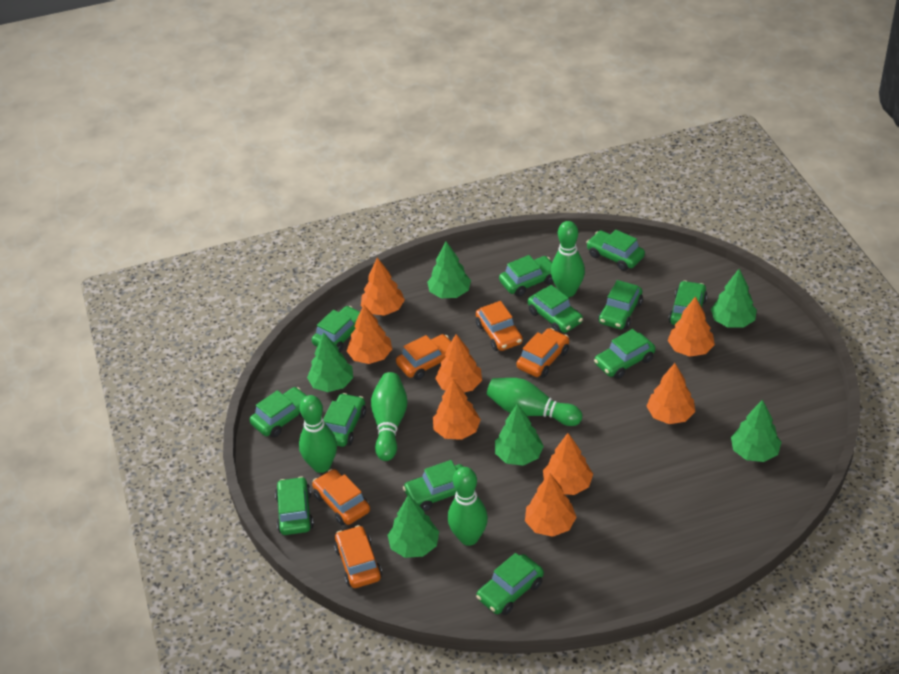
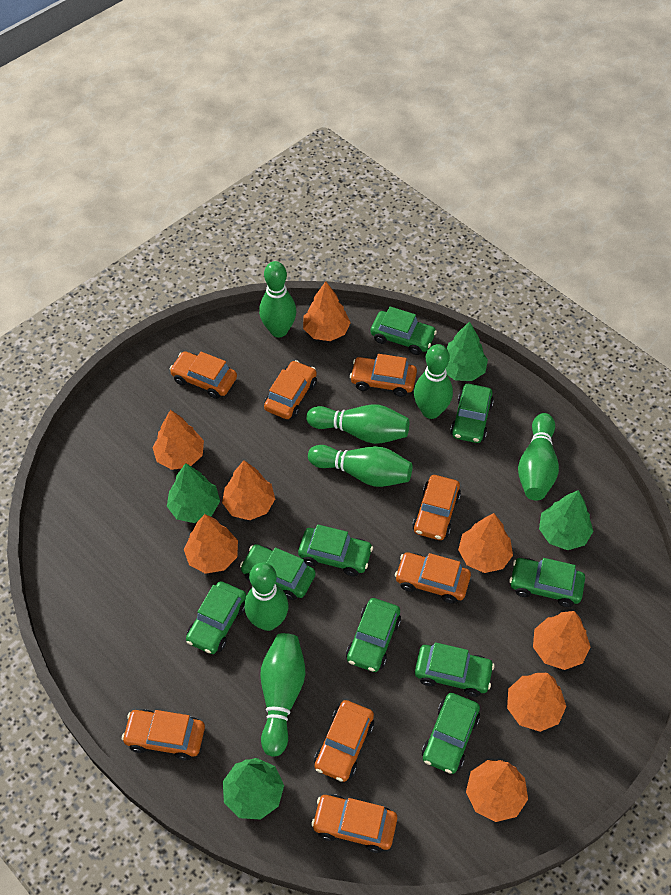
green bowling pin: [299,395,337,473] [371,372,408,461] [448,467,488,546] [487,378,582,426] [551,221,585,297] = 5 -> [245,563,288,631] [259,261,296,337] [260,633,305,757] [306,404,409,444] [308,445,412,487] [414,344,453,419] [518,413,559,501] = 7
green car: [250,387,307,438] [275,476,314,535] [312,306,360,352] [323,393,366,447] [403,460,463,512] [476,553,544,615] [499,255,553,297] [528,285,583,333] [586,230,645,271] [594,329,655,379] [598,280,643,329] [669,281,707,325] = 12 -> [186,581,247,654] [240,544,316,600] [298,524,373,577] [346,598,401,672] [370,306,437,355] [415,642,494,697] [422,693,480,774] [450,384,494,443] [510,558,585,607] = 9
green tree: [307,332,353,392] [388,495,439,558] [427,242,471,298] [495,404,544,466] [711,269,757,327] [731,400,782,462] = 6 -> [167,463,220,523] [223,758,284,820] [446,321,488,381] [539,490,593,550] = 4
orange car: [312,469,370,525] [334,525,382,588] [396,334,451,380] [476,301,523,351] [517,328,569,378] = 5 -> [122,709,205,760] [170,351,237,399] [264,360,317,419] [311,794,397,853] [314,700,374,782] [350,354,417,397] [395,552,471,604] [412,475,461,540] = 8

